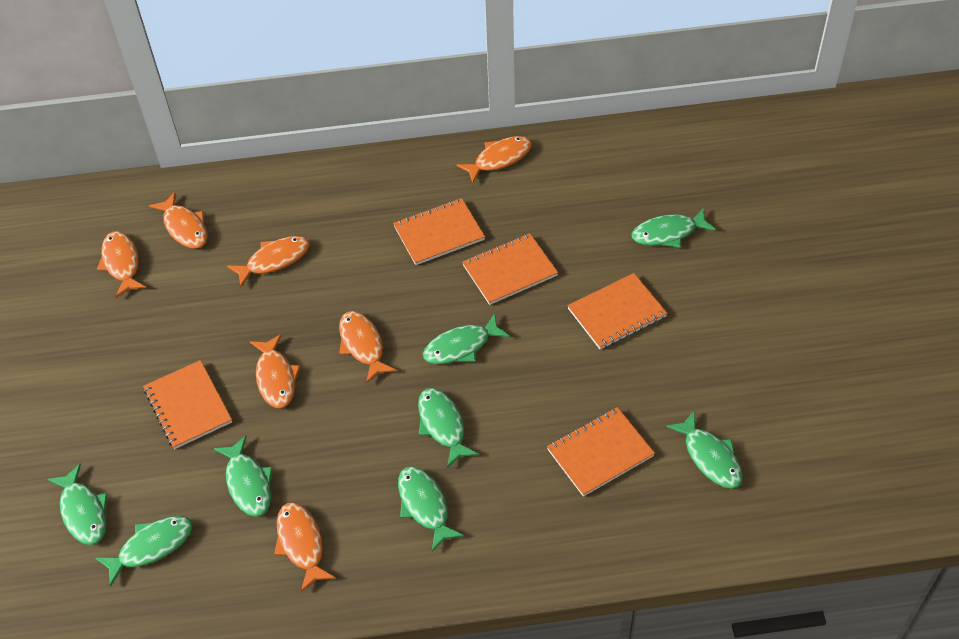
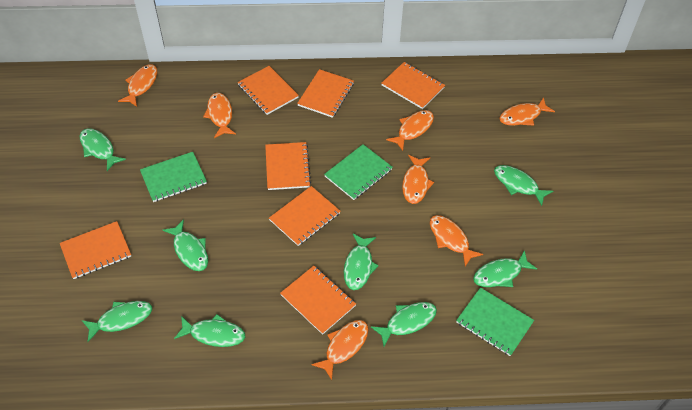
green notebook: none = 0 -> [140,152,207,202] [324,144,393,200] [456,287,534,356] = 3
orange notebook: [143,360,232,449] [393,198,485,265] [462,233,558,305] [547,407,655,497] [567,273,668,350] = 5 -> [60,221,131,279] [238,66,299,115] [265,142,311,190] [269,186,340,246] [280,266,356,335] [297,69,354,118] [382,62,445,109] = 7

